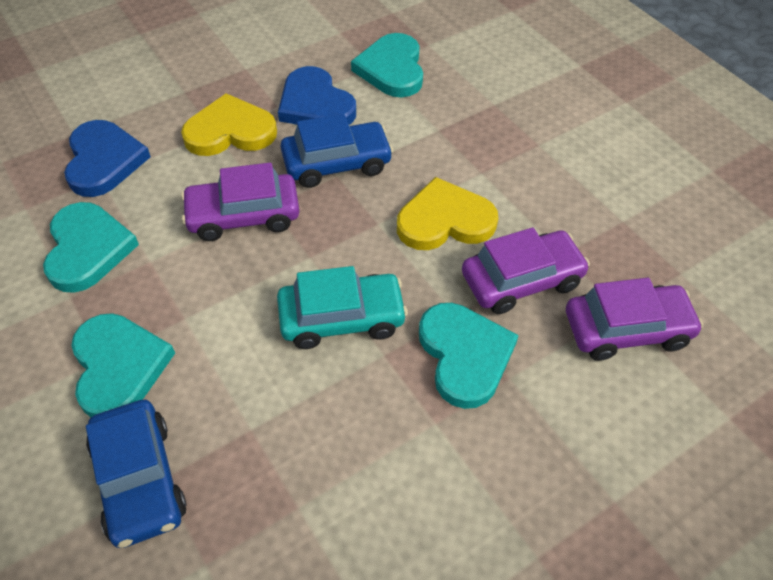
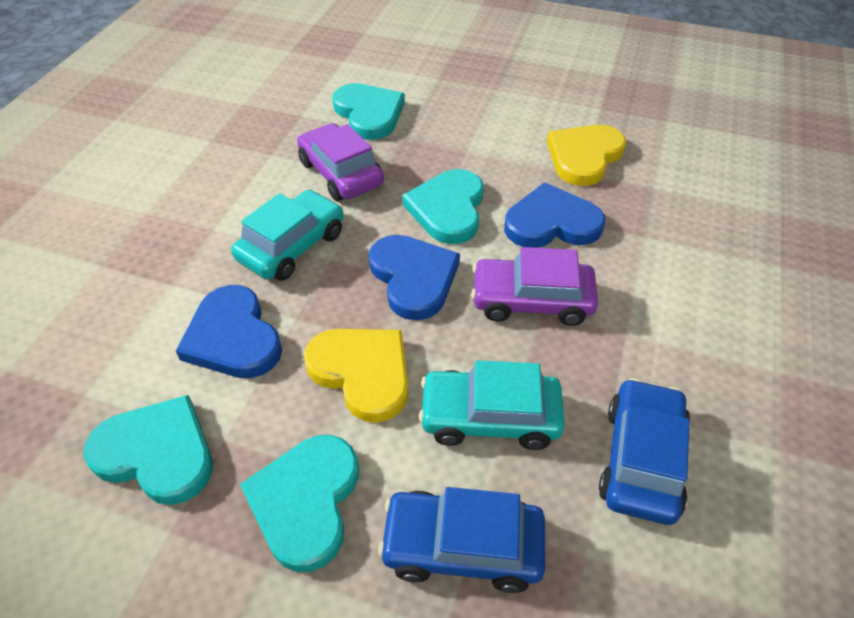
blue heart: [64,120,151,197] [278,66,356,125] = 2 -> [176,285,282,378] [369,235,460,320] [504,182,605,248] = 3
purple car: [181,163,299,241] [462,227,590,314] [566,278,703,361] = 3 -> [297,123,384,201] [471,247,598,326] = 2
turquoise car: [277,266,408,349] = 1 -> [231,190,344,281] [419,360,565,450] = 2

